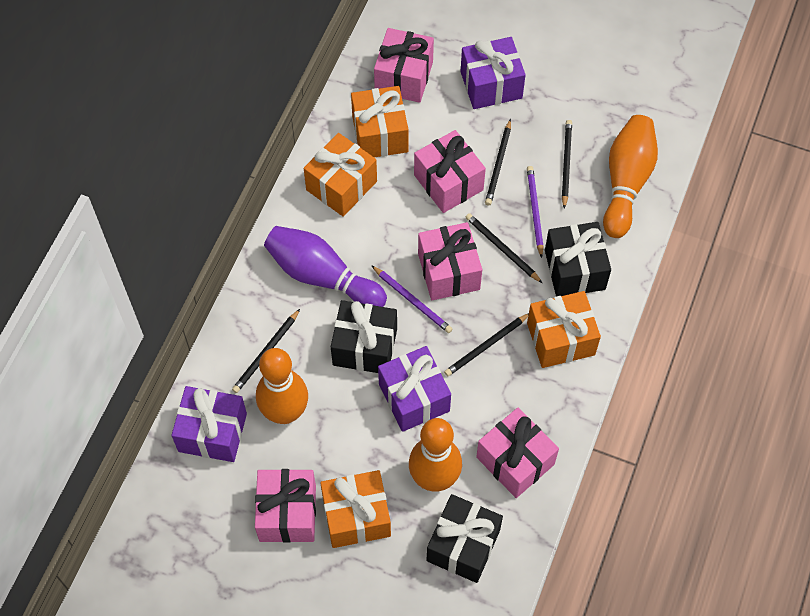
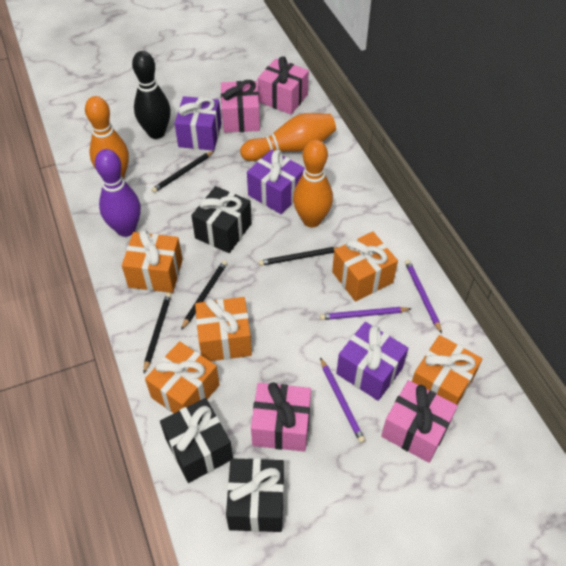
black bowling pin: none = 0 -> [132,51,171,139] = 1
black pencil: [232,309,300,393] [444,313,529,376] [465,213,542,283] [485,119,511,205] [562,120,572,209] = 5 -> [144,293,171,373] [151,151,214,193] [181,261,227,330] [259,247,339,266] = 4
orange gift: [304,133,377,217] [320,470,391,548] [351,86,408,157] [527,291,601,368] = 4 -> [122,230,183,293] [145,341,220,413] [195,297,252,361] [332,232,398,302] [412,335,482,405] = 5
pink gift: [255,469,316,543] [374,28,434,103] [414,130,486,213] [418,222,482,300] [476,408,559,498] = 5 -> [221,80,260,133] [251,382,311,452] [258,56,309,114] [381,380,458,463] = 4
purple pencil: [371,265,452,333] [527,166,543,258] = 2 -> [320,307,411,320] [320,357,365,443] [405,260,442,334] = 3

